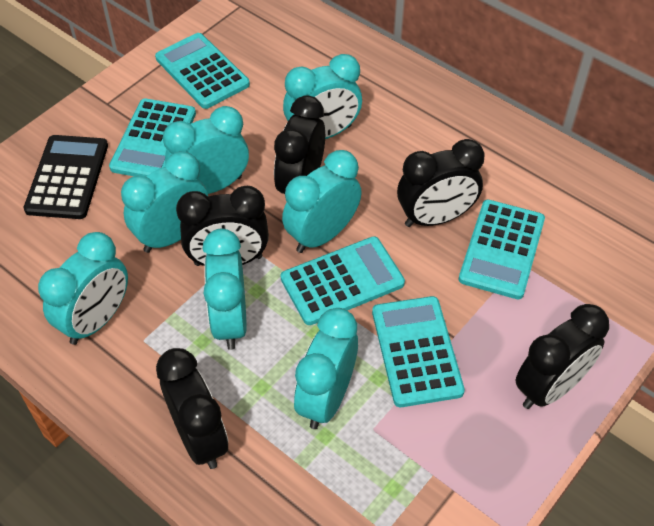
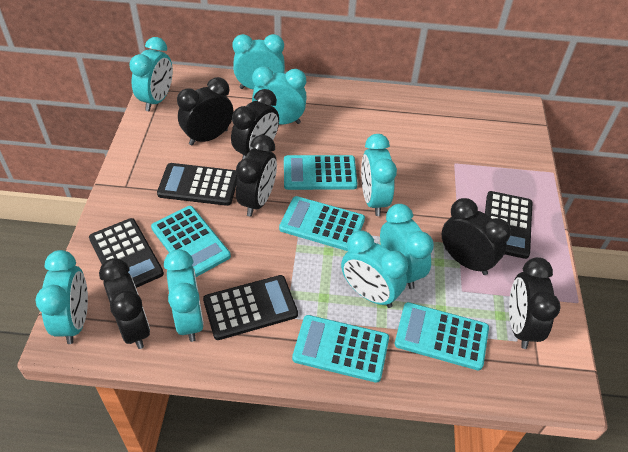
black calculator: [24,135,108,219] = 1 -> [89,218,164,288] [157,163,238,206] [203,275,298,340] [485,191,533,259] = 4
black clock: [156,348,228,469] [176,186,269,266] [274,95,325,194] [397,139,485,227] [515,304,609,409] = 5 -> [99,258,150,349] [177,77,234,146] [231,89,279,159] [236,135,277,217] [442,198,511,275] [509,257,561,349] = 6
turquoise clock: [38,232,128,345] [121,152,208,253] [163,106,249,194] [203,229,247,350] [282,150,362,253] [283,54,362,139] [294,308,358,429] = 7 -> [35,250,88,344] [129,37,173,111] [164,249,204,342] [232,34,285,90] [252,66,307,125] [341,230,408,308] [361,134,397,216] [380,204,434,289] = 8

